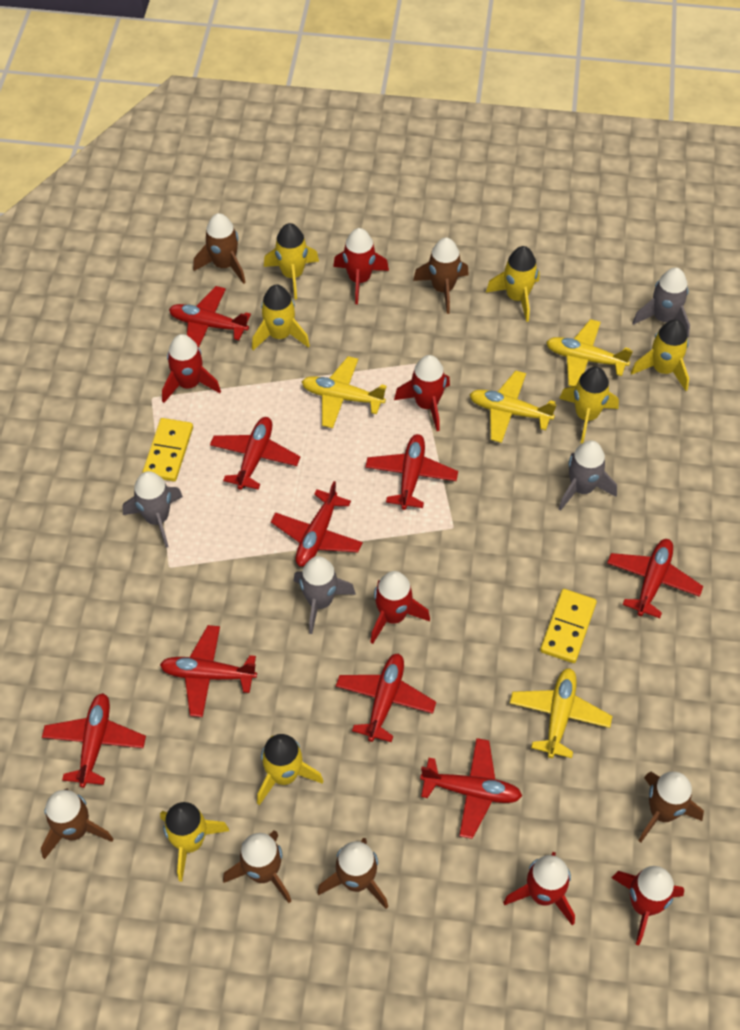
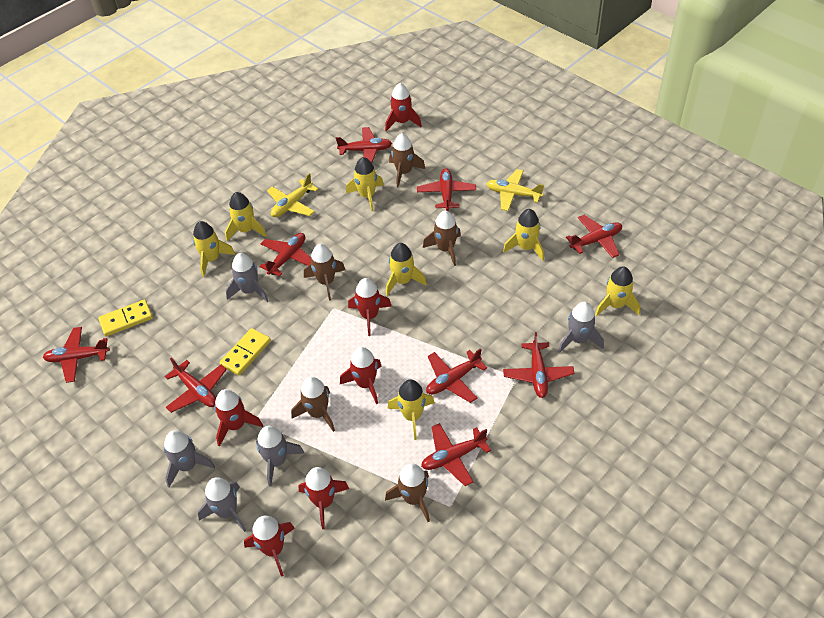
brown rocket: [41,789,113,859] [193,213,246,284] [223,830,291,903] [317,838,388,909] [413,238,469,314] [638,772,704,843] = 6 -> [291,377,335,432] [304,244,345,300] [385,463,430,522] [389,133,425,187] [423,211,461,266] = 5
grey rocket: [123,471,183,548] [294,556,356,634] [559,440,617,511] [632,268,690,338] = 4 -> [164,430,215,487] [197,477,247,532] [226,253,268,302] [256,426,304,487] [558,302,604,353] = 5
yellow plane: [302,356,387,428] [469,371,556,443] [510,668,612,758] [546,319,633,386] = 4 -> [267,173,318,217] [486,169,544,211] = 2

